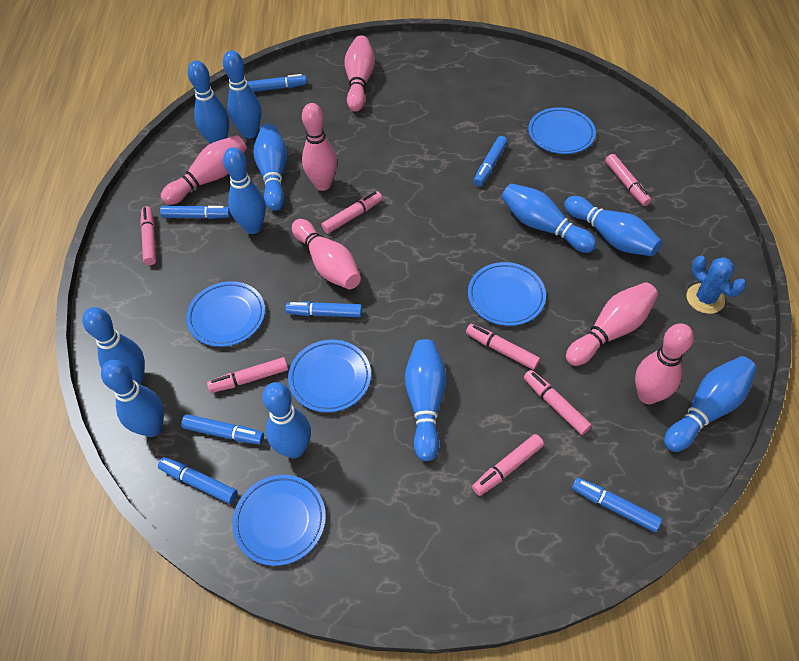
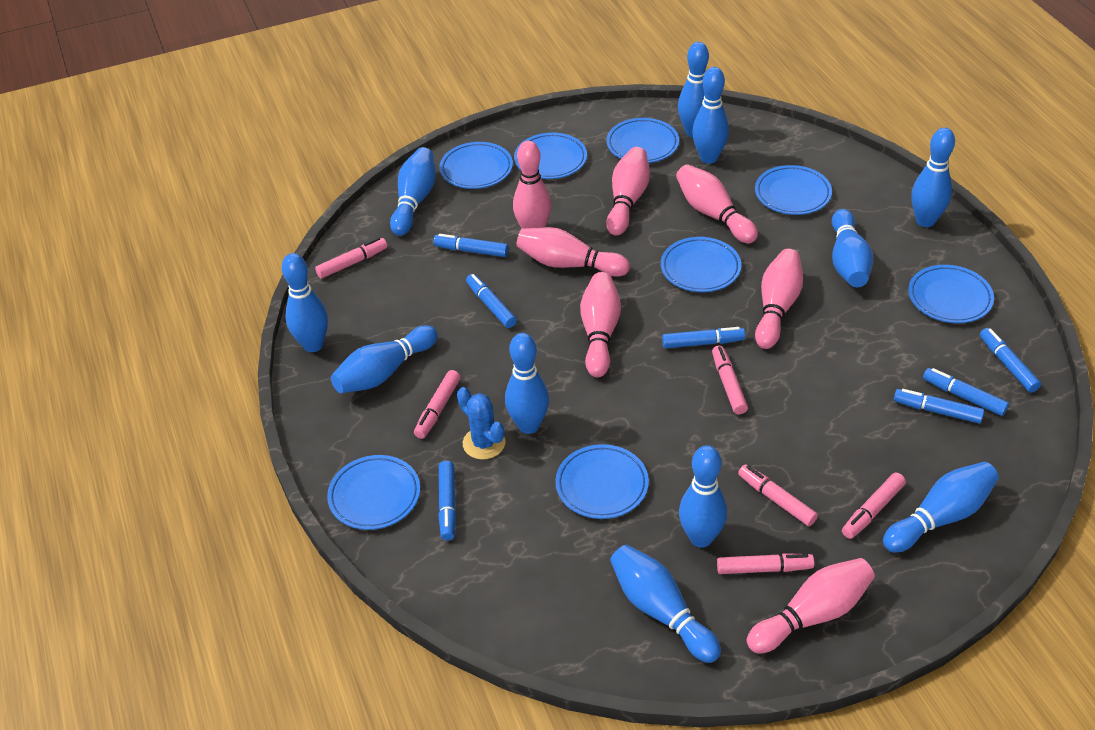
blue plate: [186,281,265,347] [232,475,326,566] [288,340,371,412] [468,262,546,326] [528,107,596,154] = 5 -> [327,455,420,530] [439,142,513,189] [514,133,587,179] [555,444,649,519] [606,118,679,163] [661,237,741,292] [755,165,832,215] [908,265,994,323] = 8
pink bowling pin: [161,135,247,205] [292,219,361,289] [302,103,337,191] [345,35,375,112] [566,282,658,366] [635,323,694,404] = 6 -> [513,141,551,229] [516,227,630,276] [580,272,621,377] [606,147,650,235] [676,164,758,244] [747,558,875,653] [755,249,803,349] = 7
pink marker: [140,206,156,265] [207,357,288,393] [321,191,383,234] [466,324,540,370] [472,434,544,496] [524,370,592,435] [605,154,651,206] = 7 -> [315,238,387,278] [414,370,461,439] [712,345,748,414] [717,553,814,574] [738,464,818,526] [842,472,906,539] = 6

